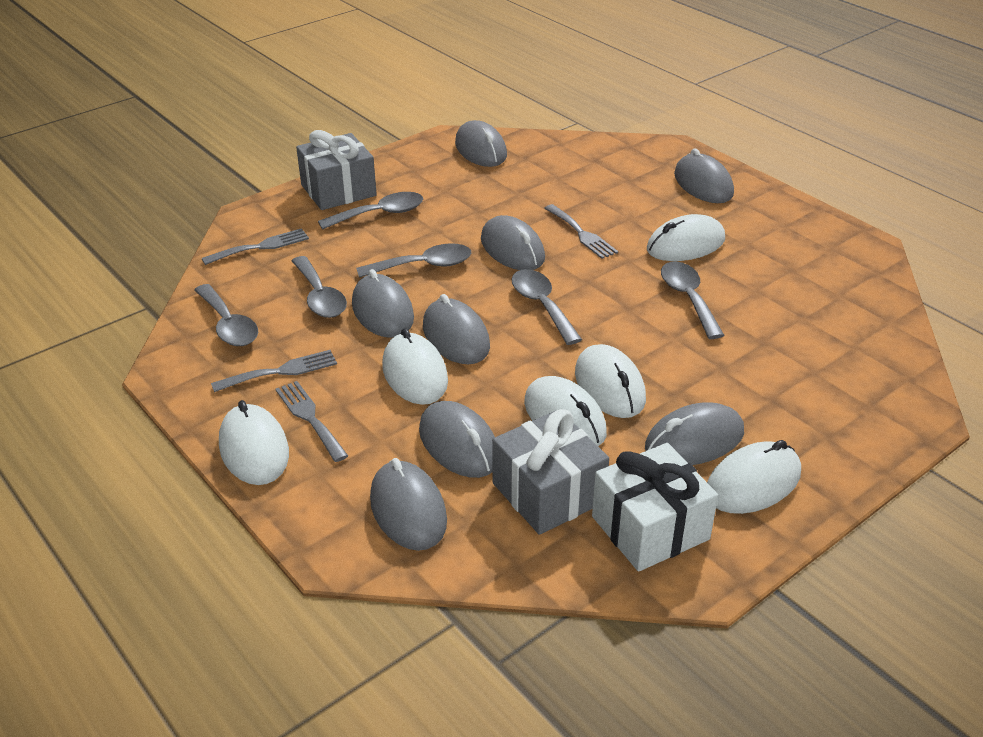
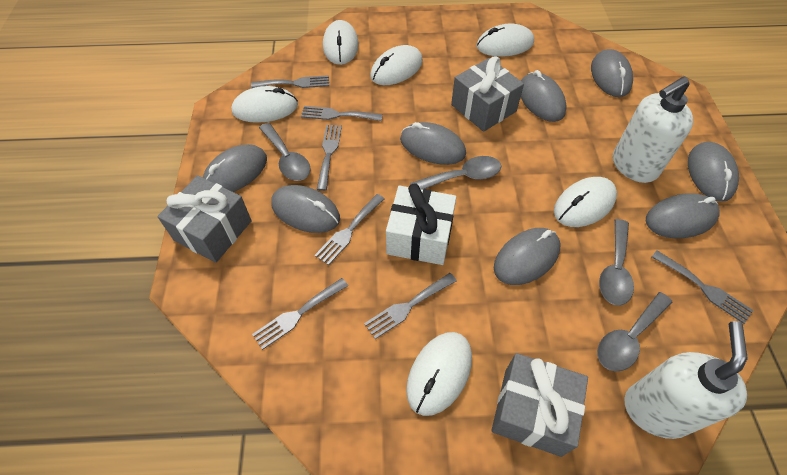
grey fork: [201,228,309,265] [211,350,337,392] [275,381,348,462] [544,204,618,259] = 4 -> [251,75,329,88] [252,278,348,350] [301,106,383,121] [315,194,385,265] [317,125,342,191] [364,273,457,339] [652,250,754,324] = 7
grey gift: [296,130,377,210] [492,409,609,535] = 2 -> [157,175,252,263] [451,56,524,132] [491,353,588,457] = 3
grey spoon: [194,284,258,346] [292,256,347,318] [318,192,423,230] [356,243,471,278] [511,269,582,345] [661,262,725,339] = 6 -> [259,123,311,181] [410,156,501,190] [597,292,672,372] [599,219,634,306] = 4
white soap dispenser: none = 0 -> [613,76,693,183] [624,321,748,439] = 2

